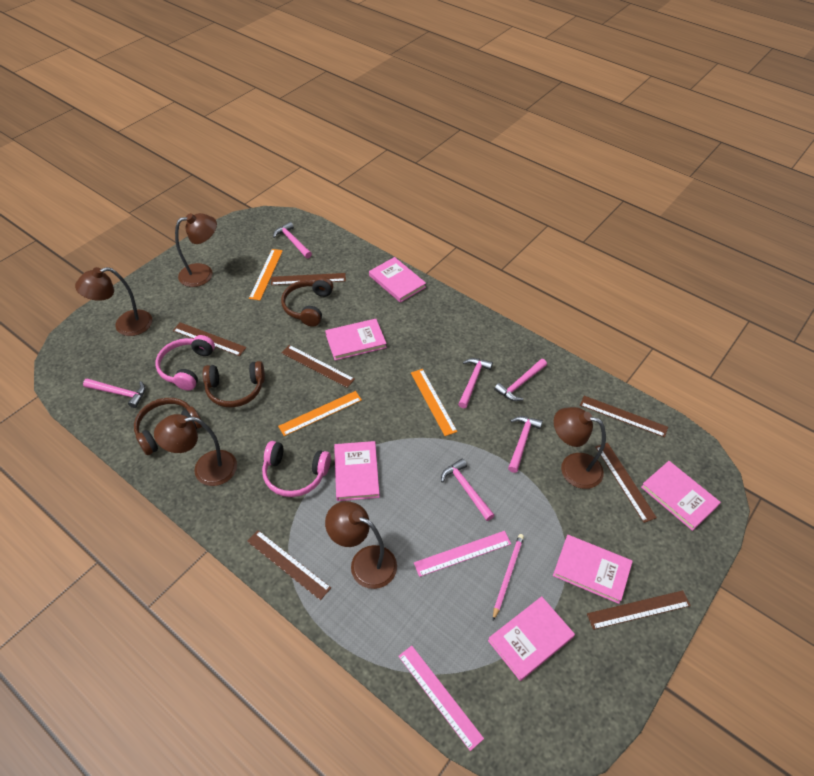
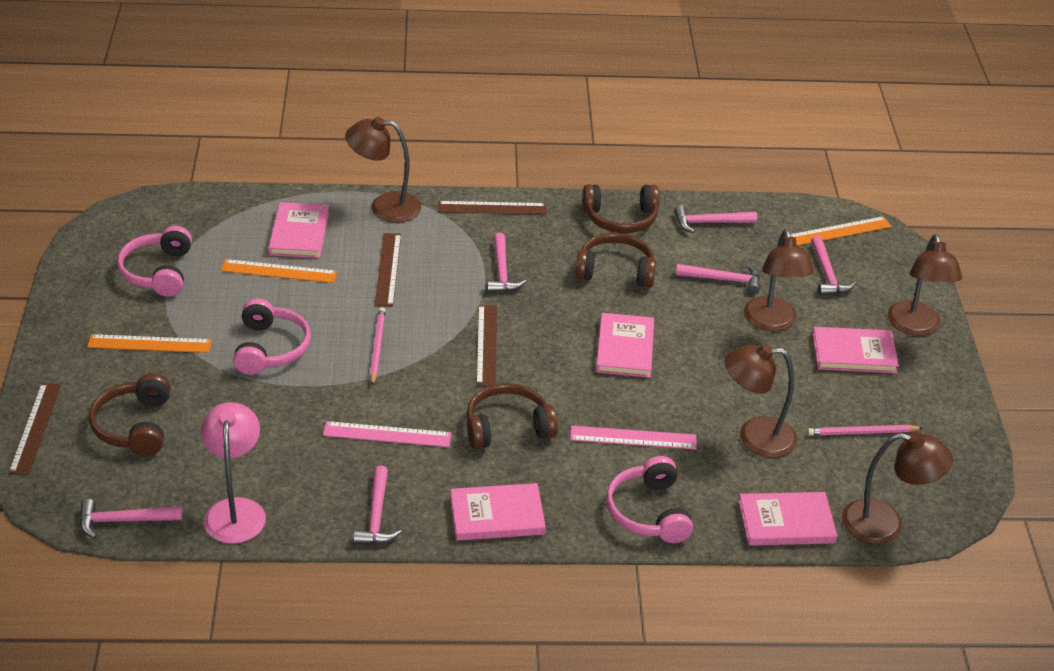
brown headphones: [134,398,202,455] [203,361,265,407] [281,276,333,327] = 3 -> [89,373,171,456] [466,383,558,449] [575,232,656,288] [583,184,659,233] = 4
brown ruler: [173,322,247,356] [247,530,331,600] [271,273,346,285] [282,345,355,388] [580,396,668,437] [587,591,691,630] [595,443,657,523] = 7 -> [9,383,61,475] [375,233,401,307] [438,201,547,214] [476,305,497,386] = 4
pink book: [325,319,387,360] [334,441,380,501] [369,257,426,303] [488,596,575,681] [553,535,633,604] [641,461,721,531] = 6 -> [268,202,329,258] [450,483,546,541] [596,313,654,378] [738,492,837,546] [812,327,899,373] = 5
pink headphones: [155,335,215,391] [262,441,331,497] = 2 -> [117,226,192,297] [233,299,311,375] [606,456,693,543] = 3
pink lamp: none = 0 -> [200,402,266,544] = 1
pink pencil: [493,534,524,620] = 1 -> [370,307,386,386] [807,425,922,435] = 2

